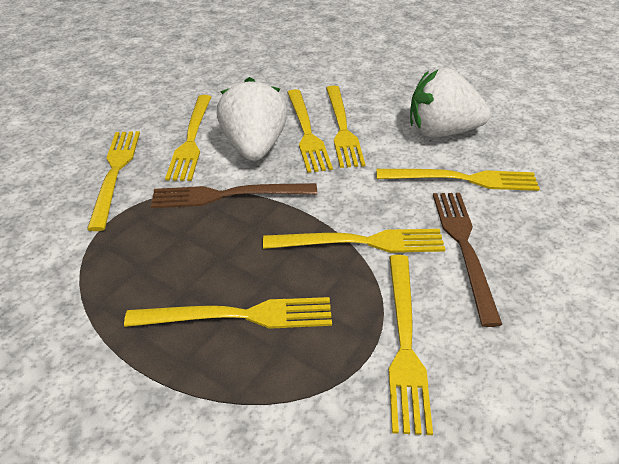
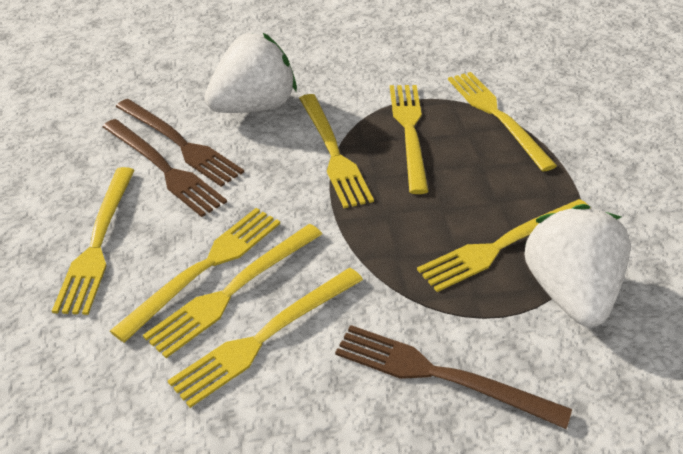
brown fork: [151,183,317,208] [433,193,502,327] = 2 -> [102,119,227,217] [116,99,244,187] [335,325,572,429] = 3

